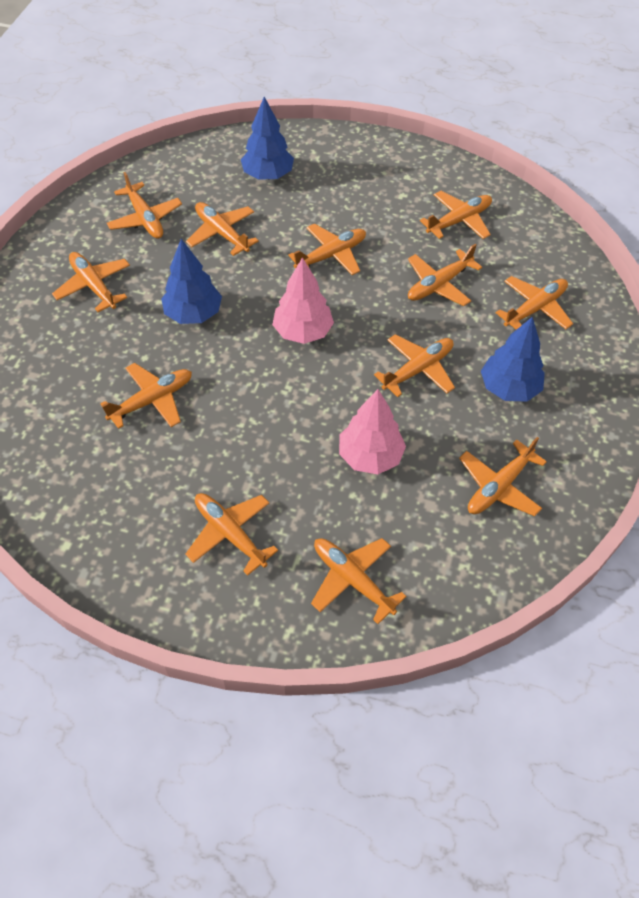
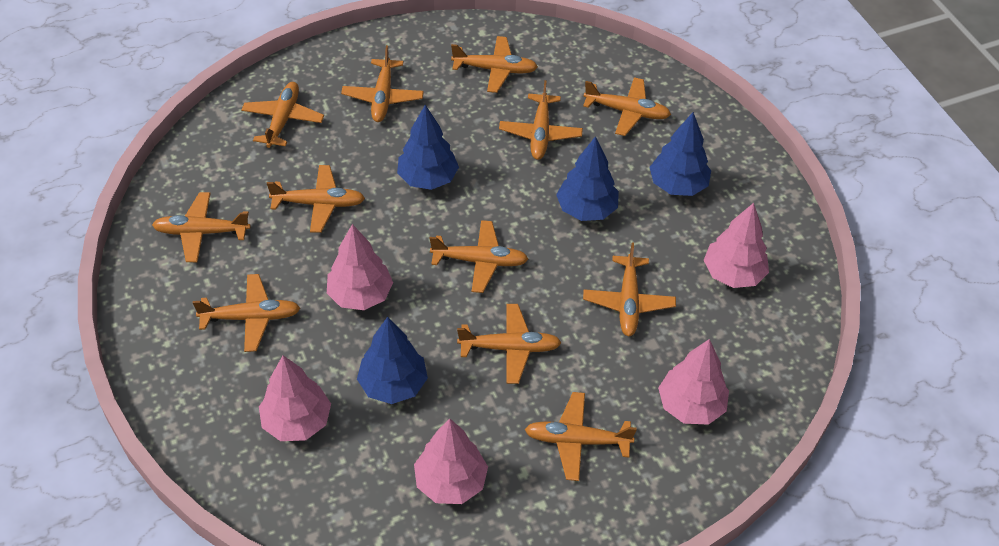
blue tree: [161,239,222,324] [241,97,294,180] [481,317,545,402] = 3 -> [357,317,428,404] [397,105,459,190] [556,136,619,221] [650,112,711,196] = 4
pink tree: [272,257,334,344] [339,389,406,474] = 2 -> [259,355,331,441] [327,224,393,310] [414,418,488,504] [658,339,729,425] [704,203,769,288] = 5

